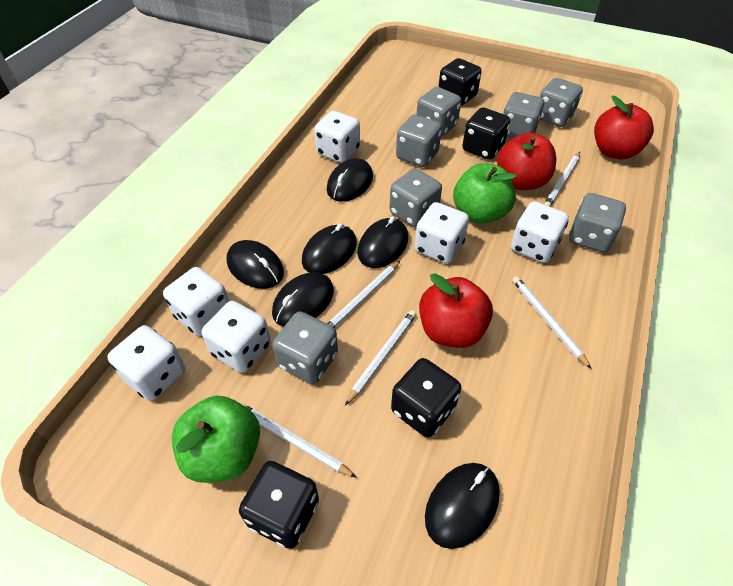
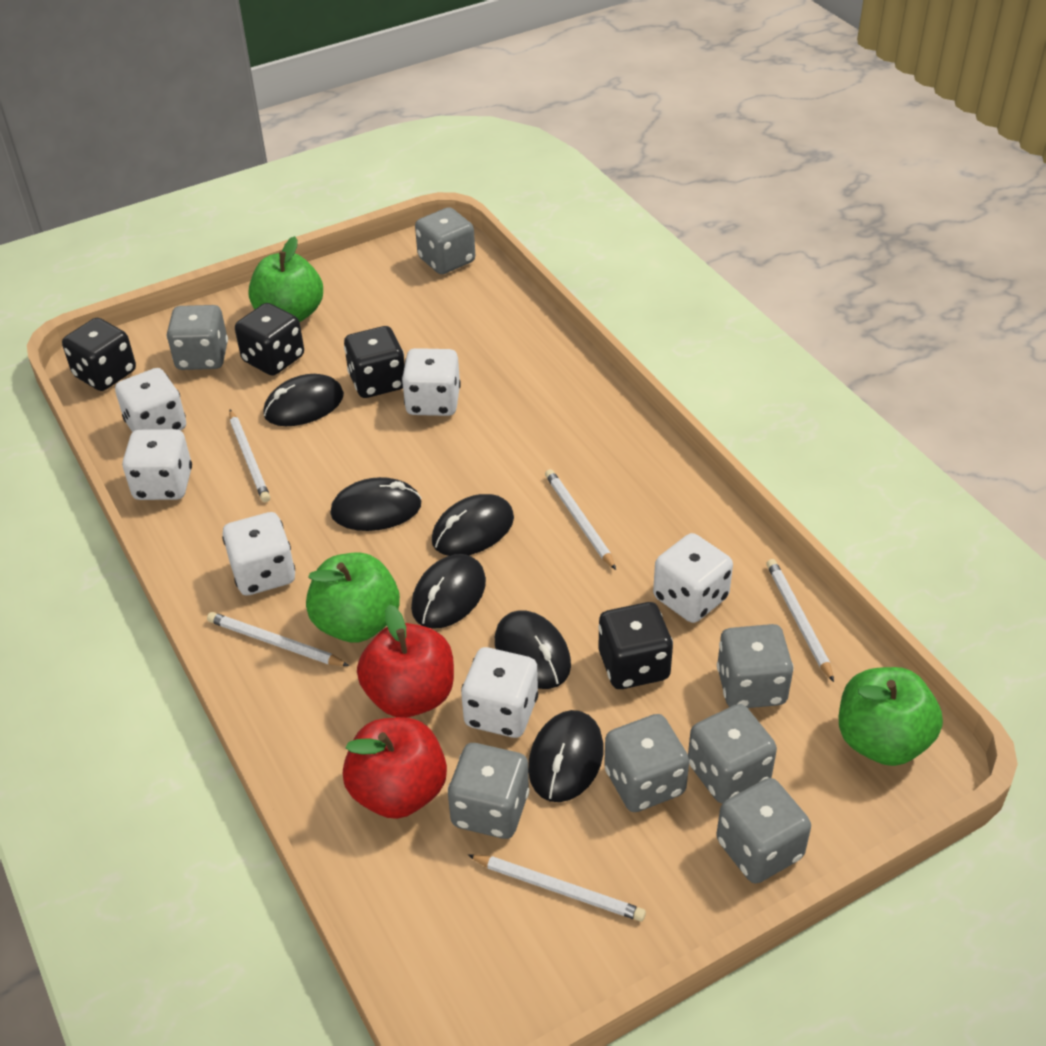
green apple: [172,396,260,483] [453,163,517,224] = 2 -> [249,236,323,322] [306,552,400,642] [839,667,943,766] = 3
red apple: [419,273,493,348] [497,133,556,190] [594,96,654,159] = 3 -> [343,717,447,819] [357,605,454,717] = 2

